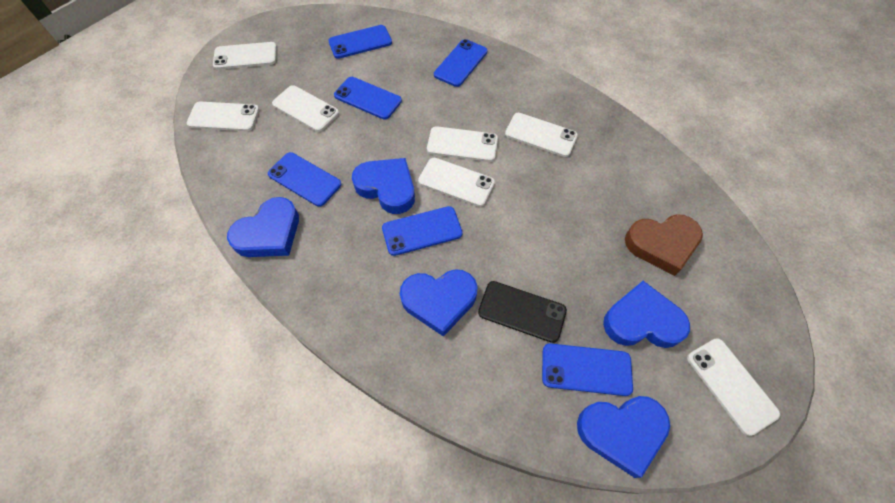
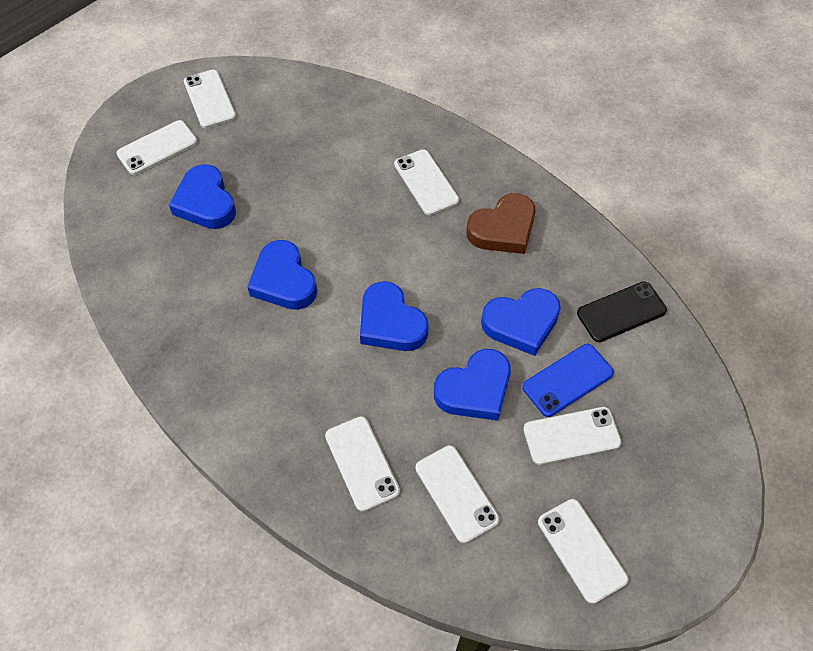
blue phone: [268,152,341,207] [328,25,392,59] [334,77,402,119] [382,206,463,256] [434,39,487,87] [542,343,633,396] = 6 -> [522,344,614,417] = 1

